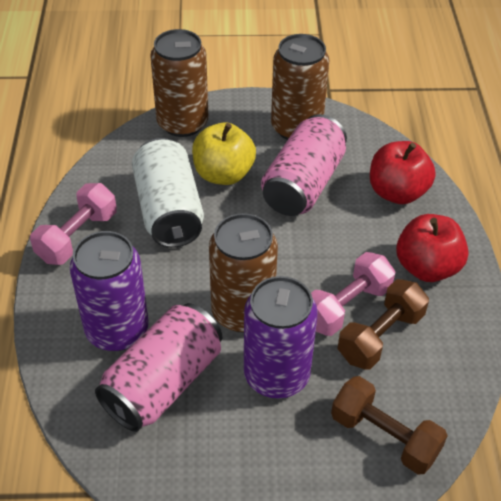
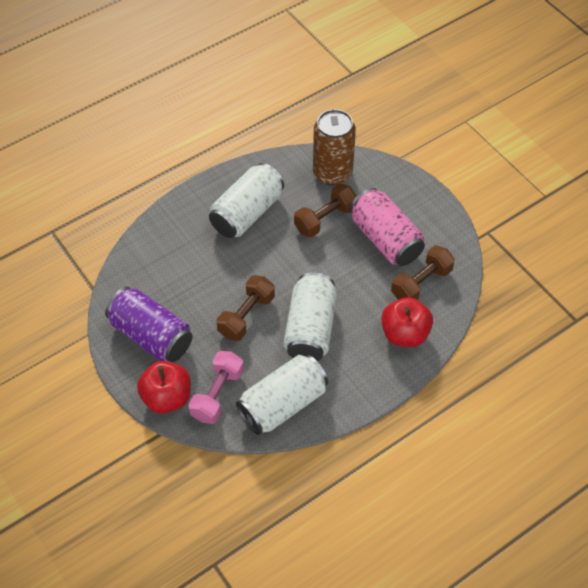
brown can: [150,29,208,137] [209,213,278,333] [271,34,329,140] = 3 -> [313,109,356,185] = 1
brown dumbbell: [331,376,448,475] [338,279,429,370] = 2 -> [217,275,275,341] [294,184,357,238] [391,246,455,300] = 3
pink can: [95,303,222,432] [261,114,347,216] = 2 -> [350,188,425,266] = 1
pink dumbbell: [30,183,117,265] [311,252,396,336] = 2 -> [189,351,244,424] = 1
purple can: [70,231,149,351] [244,276,318,398] = 2 -> [105,287,192,362] = 1
white can: [132,138,204,248] = 1 -> [209,163,284,238] [236,355,328,435] [284,272,337,361] = 3
yellow apple: [192,123,256,185] = 1 -> none = 0

